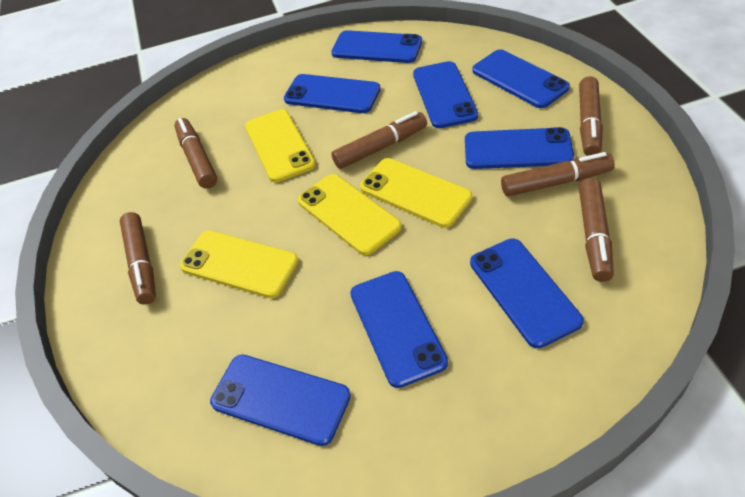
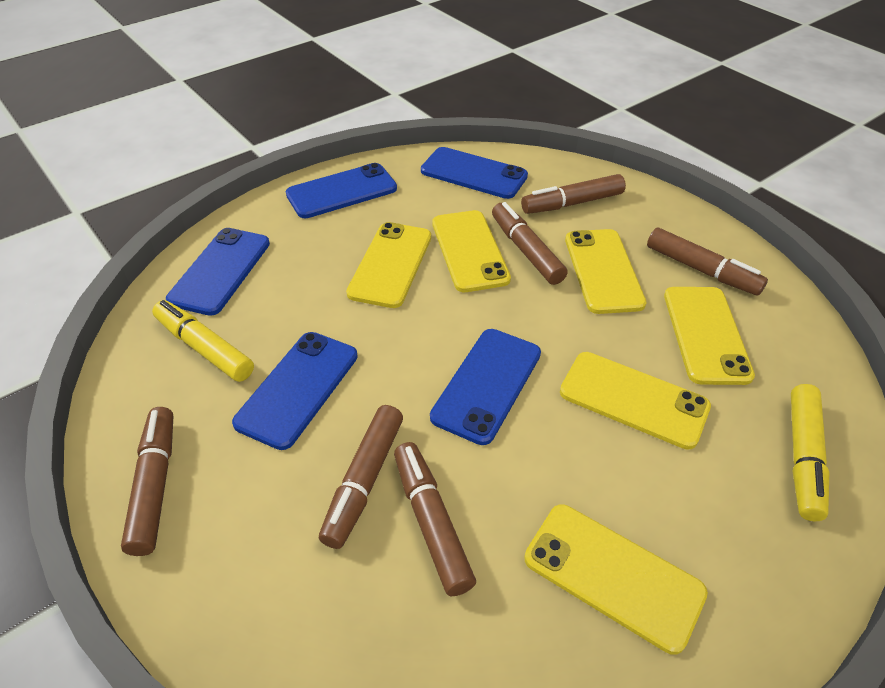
blue phone: [210,354,351,446] [284,74,381,113] [331,30,422,63] [350,271,448,388] [413,61,478,128] [465,127,574,169] [470,238,584,348] [472,49,570,108] = 8 -> [166,228,270,316] [232,332,358,450] [286,163,397,218] [421,147,528,199] [430,329,541,445] = 5
yellow marker: none = 0 -> [152,300,254,382] [791,384,829,521] = 2
yellow phone: [180,230,299,298] [245,109,316,182] [298,174,402,255] [360,158,472,228] = 4 -> [346,222,431,308] [432,210,511,292] [524,504,708,655] [560,352,711,449] [565,229,647,314] [664,287,755,385] = 6

